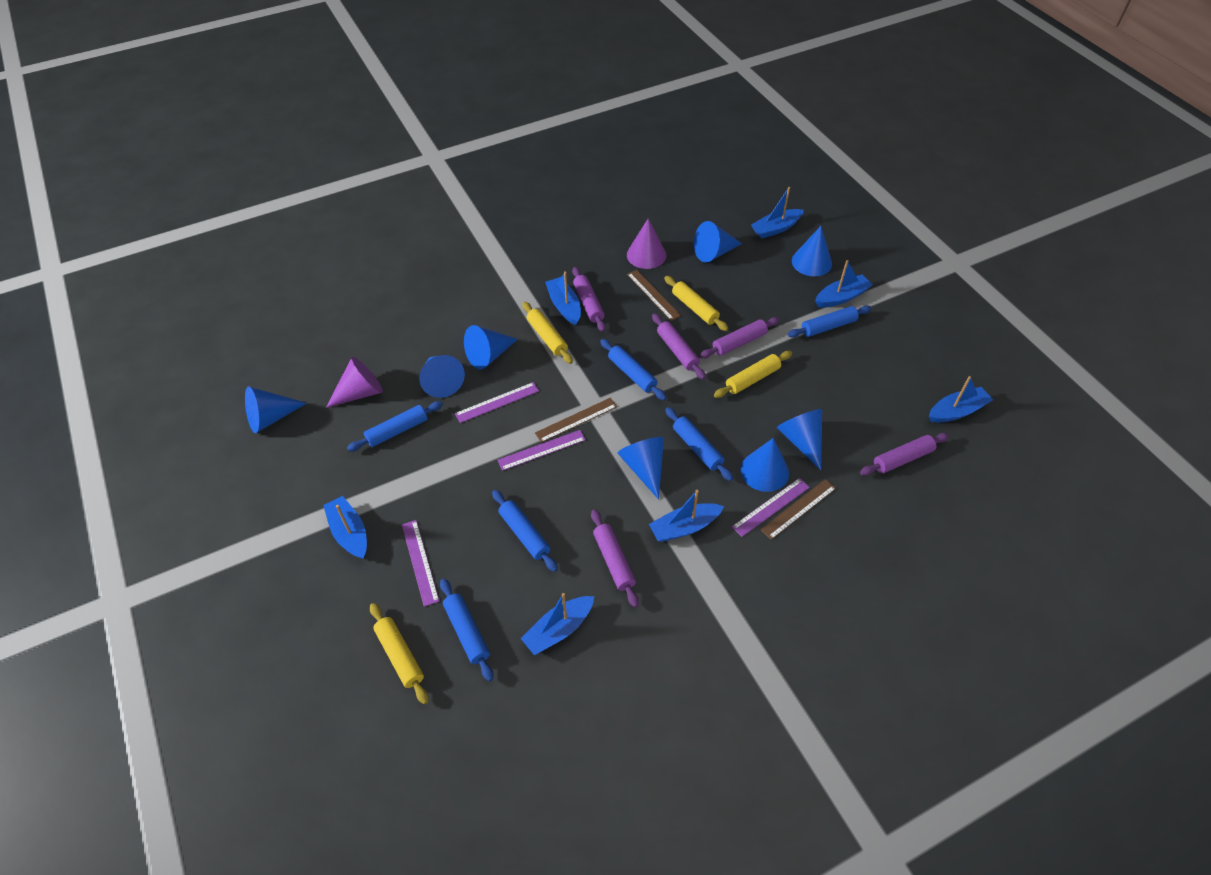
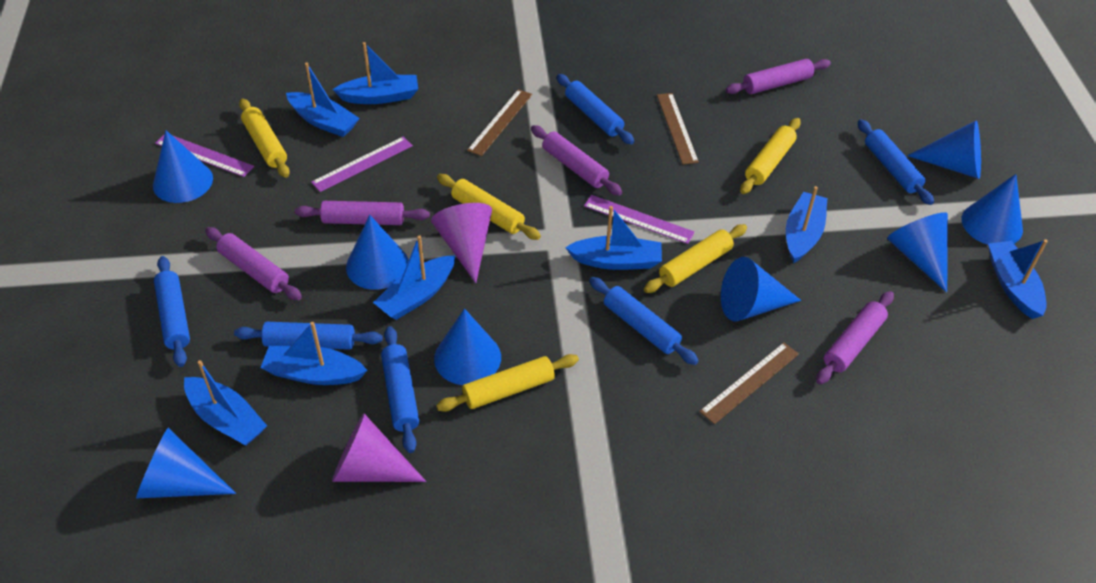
blue boat: [323,496,367,559] [521,593,594,655] [545,271,581,325] [649,490,724,542] [751,187,804,239] [815,260,872,307] [929,376,993,423] = 7 -> [184,360,267,446] [260,322,367,385] [286,63,360,137] [332,42,418,104] [373,235,455,320] [565,206,662,270] [786,186,827,263] [988,239,1048,319] = 8
purple ruler: [402,520,439,607] [455,382,539,423] [498,430,586,471] [732,478,810,537] = 4 -> [155,134,254,177] [311,136,413,192] [584,195,695,244] = 3
yellow rolling pin: [370,603,429,704] [522,302,573,364] [664,276,728,331] [714,351,792,398] = 4 -> [239,98,290,178] [436,354,579,412] [437,174,541,240] [644,224,747,293] [740,118,801,194] = 5

